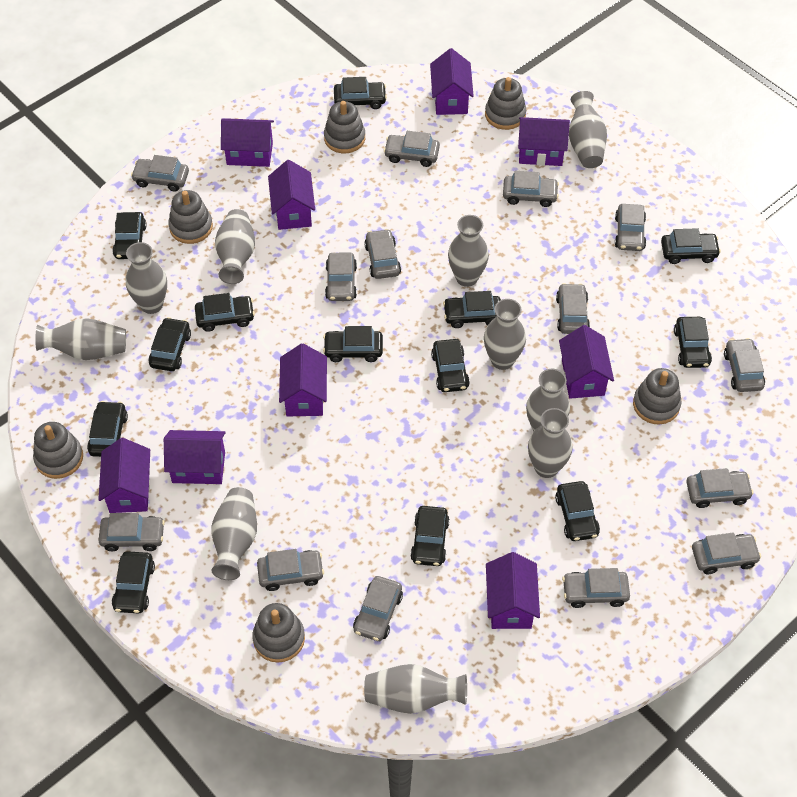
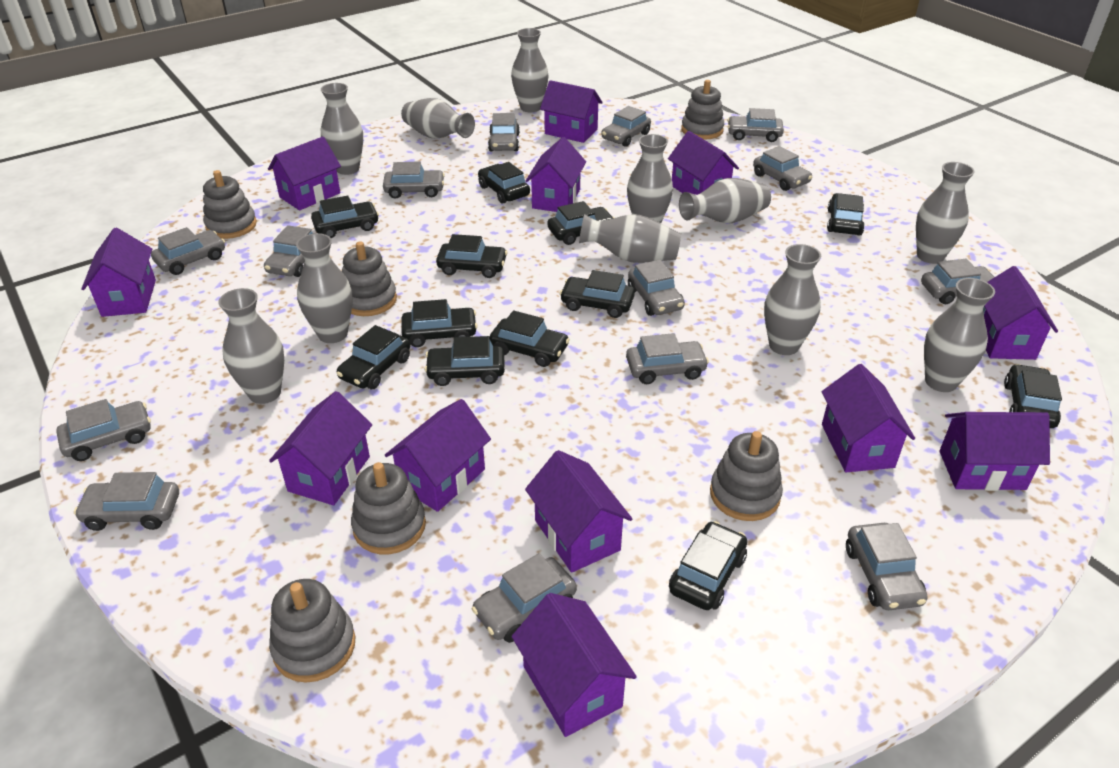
black car: [87,401,128,457] [112,212,147,259] [112,551,155,613] [148,317,191,371] [195,293,255,332] [323,326,383,362] [334,77,387,109] [410,506,450,566] [431,339,470,392] [443,291,501,328] [555,481,600,541] [661,228,721,264] [674,317,712,368] = 13 -> [311,196,379,238] [337,325,410,389] [402,299,478,347] [425,336,505,386] [436,234,507,278] [478,162,530,204] [489,311,570,367] [548,201,614,245] [560,270,635,318] [669,521,747,610] [827,193,865,236] [1004,364,1062,428] = 12
grey vase: [35,318,126,360] [126,242,167,314] [211,487,257,580] [215,209,255,284] [364,664,467,714] [448,215,489,287] [484,299,526,370] [526,369,570,432] [528,408,573,478] [569,91,607,168] = 10 -> [218,288,284,404] [296,233,352,343] [321,83,363,175] [401,98,475,138] [511,28,548,112] [579,214,681,263] [627,134,673,223] [679,178,771,223] [764,244,821,355] [916,162,975,264] [924,278,995,392] = 11
purple house: [98,438,150,513] [164,430,226,484] [221,118,274,167] [268,160,315,230] [279,343,327,416] [430,48,474,115] [486,552,540,629] [518,117,570,166] [559,325,614,399] = 9 -> [81,227,156,317] [268,136,341,211] [269,391,372,505] [384,399,491,512] [512,593,637,737] [525,450,632,573] [526,137,586,212] [540,80,603,143] [668,131,739,195] [822,364,915,472] [940,412,1050,491] [983,266,1058,360] = 12

